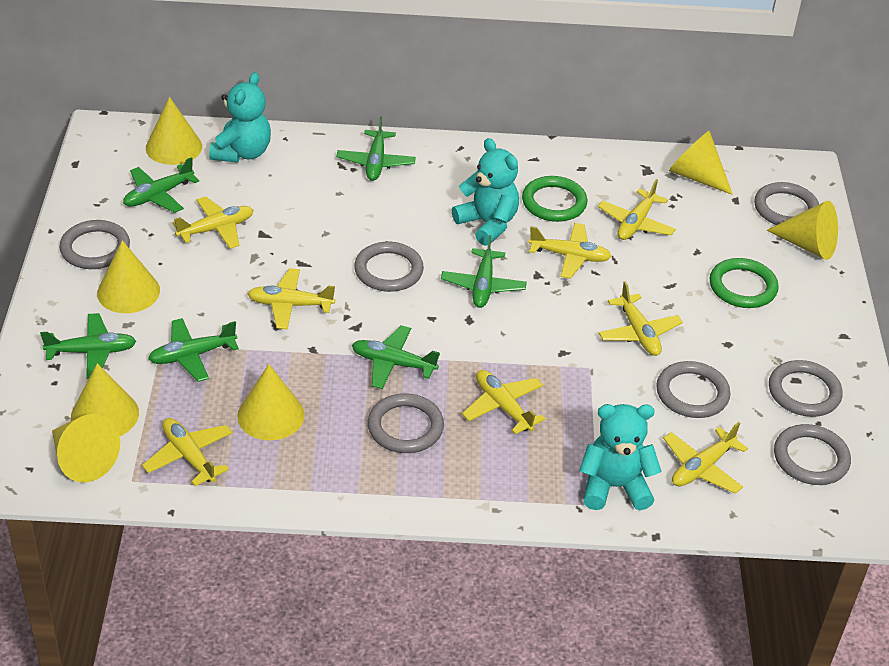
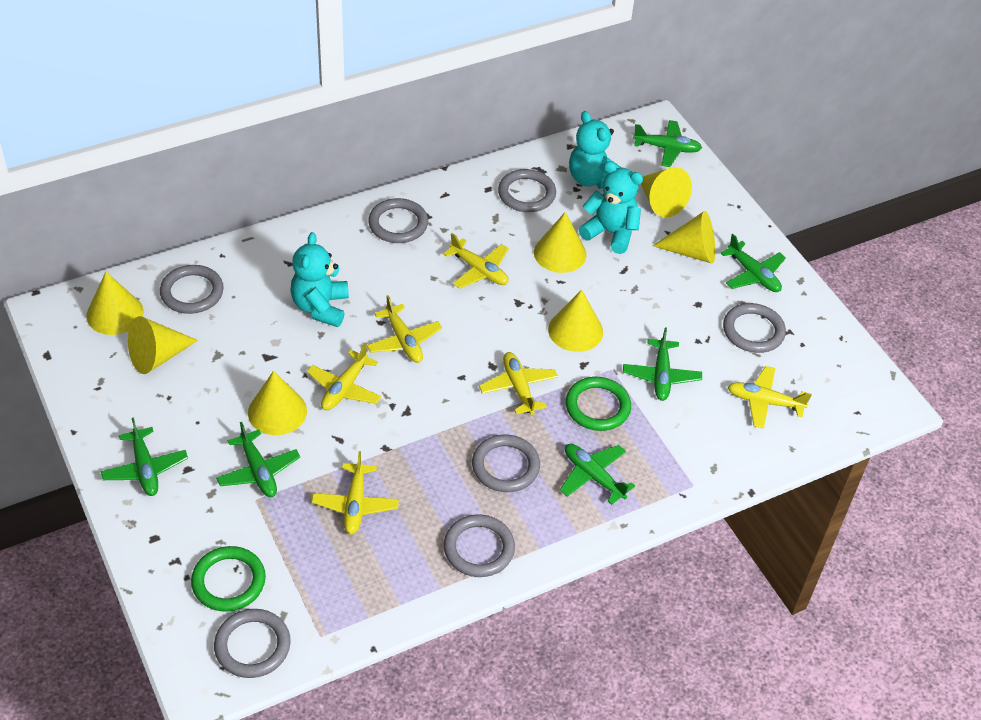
yellow plane: [142,418,233,486] [172,196,253,249] [247,268,335,330] [462,370,545,434] [528,223,612,279] [598,179,676,240] [599,281,683,356] [663,422,748,494] = 8 -> [307,343,381,410] [312,451,399,534] [367,295,442,363] [443,233,509,289] [479,352,558,415] [728,366,812,429] = 6

